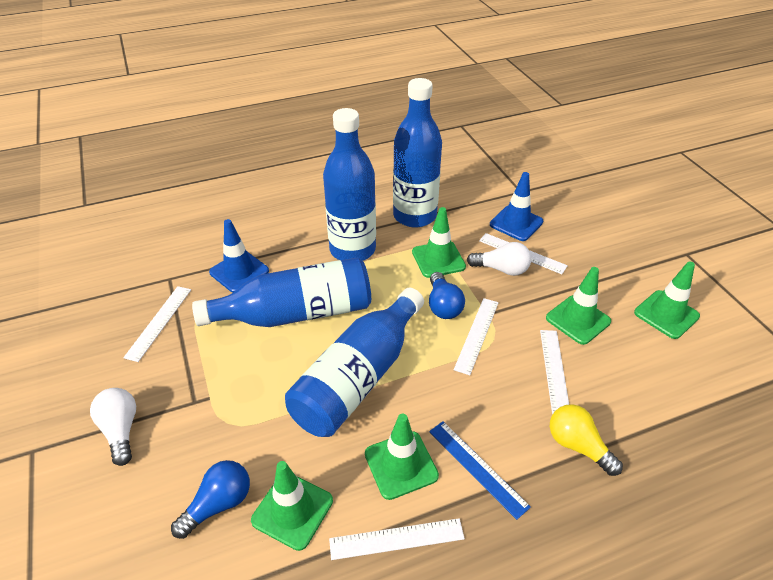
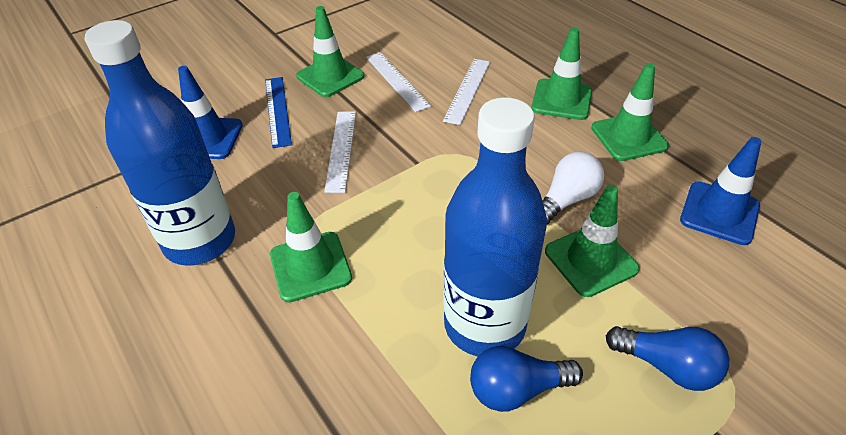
blue bottle: [192,258,371,327] [285,288,424,437] [323,108,376,261] [393,78,442,228] = 4 -> [85,20,235,266] [443,97,547,356] = 2
white light bulb: [90,388,136,466] [467,242,531,276] = 2 -> [542,152,604,224] = 1
white ruler: [123,286,191,362] [329,518,465,560] [454,298,499,375] [479,233,568,274] [540,330,569,415] = 5 -> [324,112,356,193] [366,52,431,112] [443,59,490,125] = 3
yellow light bulb: [550,404,623,476] = 1 -> none = 0

